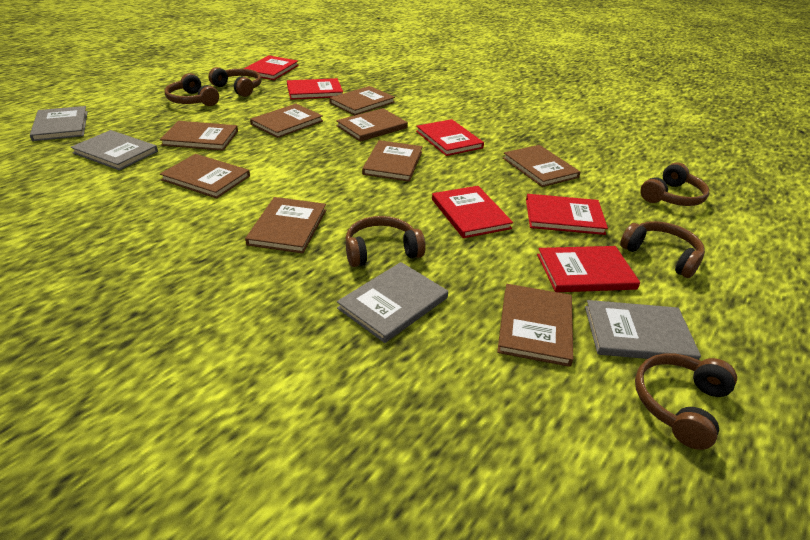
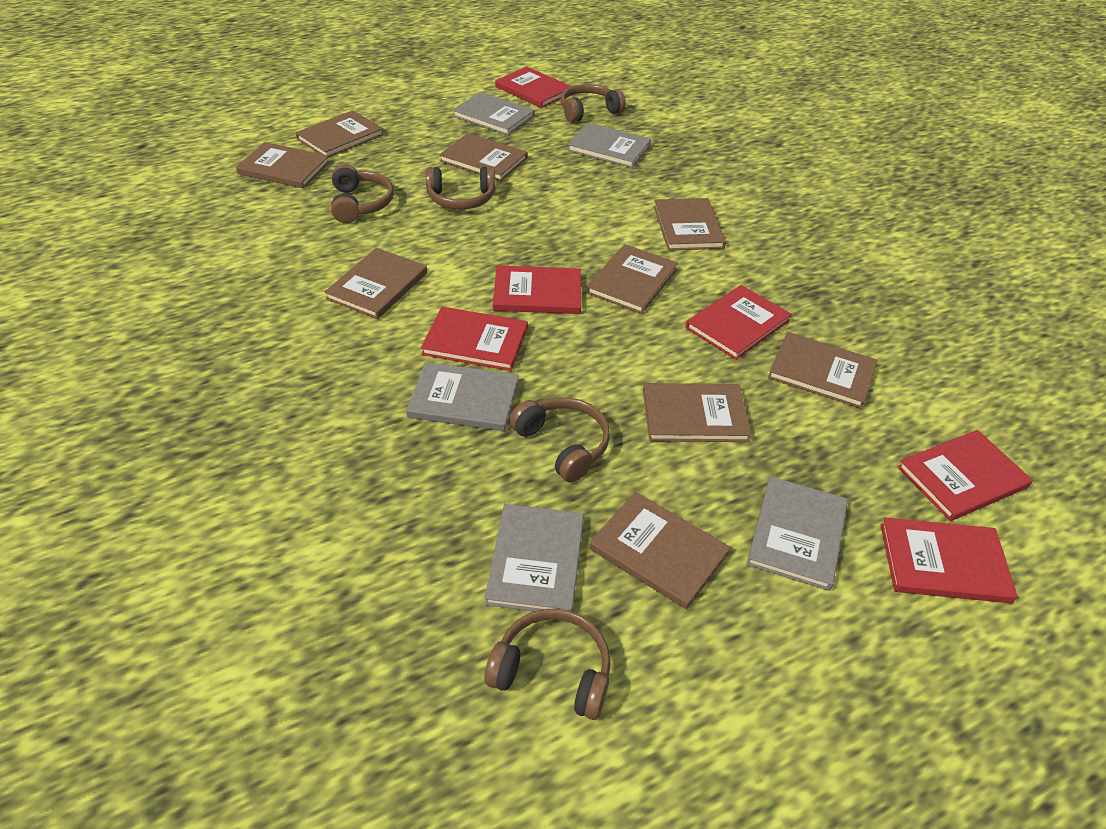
brown headphones: [165,73,219,106] [209,67,262,97] [346,216,426,267] [620,221,705,278] [635,353,737,450] [640,163,709,206] = 6 -> [331,164,394,223] [426,166,496,210] [484,608,611,720] [509,397,610,482] [561,84,626,123] = 5
grey book: [30,106,88,141] [71,130,158,170] [337,262,448,343] [585,300,701,360] = 4 -> [406,362,519,431] [453,92,535,136] [485,504,584,612] [568,123,651,168] [747,476,848,591] = 5

